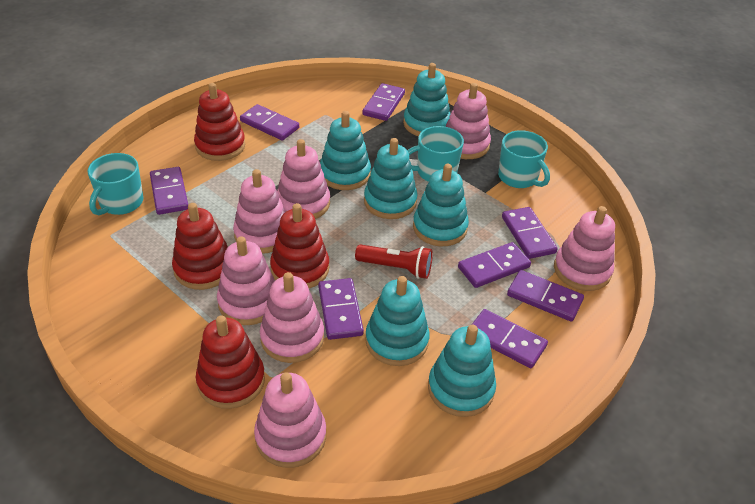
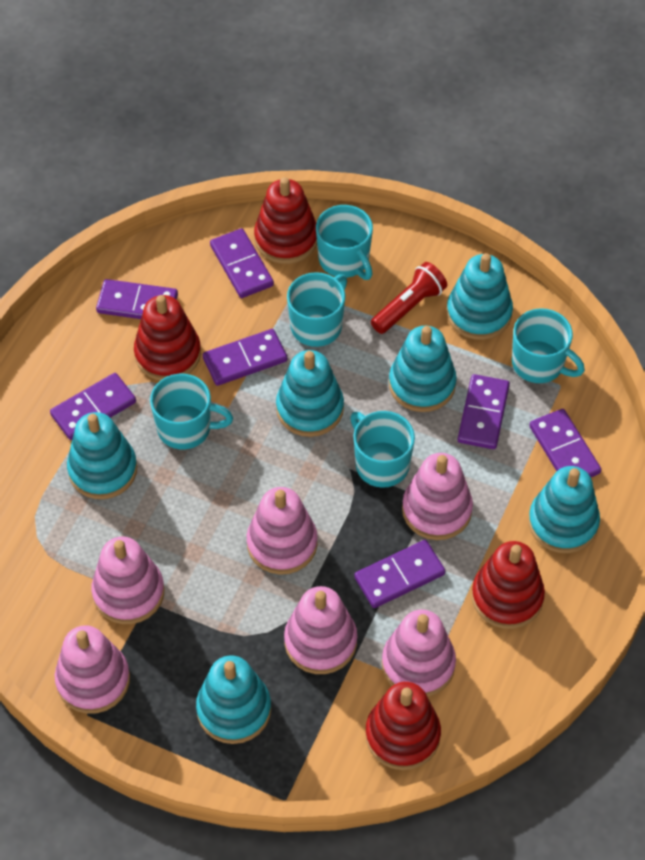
pink stacking toy: [217,236,275,325] [233,169,286,254] [254,372,326,468] [260,272,324,363] [277,139,330,219] [446,83,491,159] [554,206,615,291] = 7 -> [55,625,130,714] [91,537,164,624] [247,487,318,575] [284,586,357,674] [382,609,456,697] [402,453,473,540] = 6
purple domino: [150,167,188,215] [240,104,299,141] [318,278,364,340] [362,83,405,121] [458,242,531,288] [472,309,548,368] [502,207,558,259] [507,270,584,322] = 8 -> [50,373,136,440] [96,279,178,319] [203,329,287,386] [210,228,274,298] [354,540,445,608] [457,374,510,449] [529,409,601,477] = 7
turquoise mug: [87,153,143,215] [407,126,464,182] [498,130,550,188] = 3 -> [150,374,233,449] [287,272,347,347] [316,205,373,280] [350,411,415,488] [512,308,585,383] = 5

